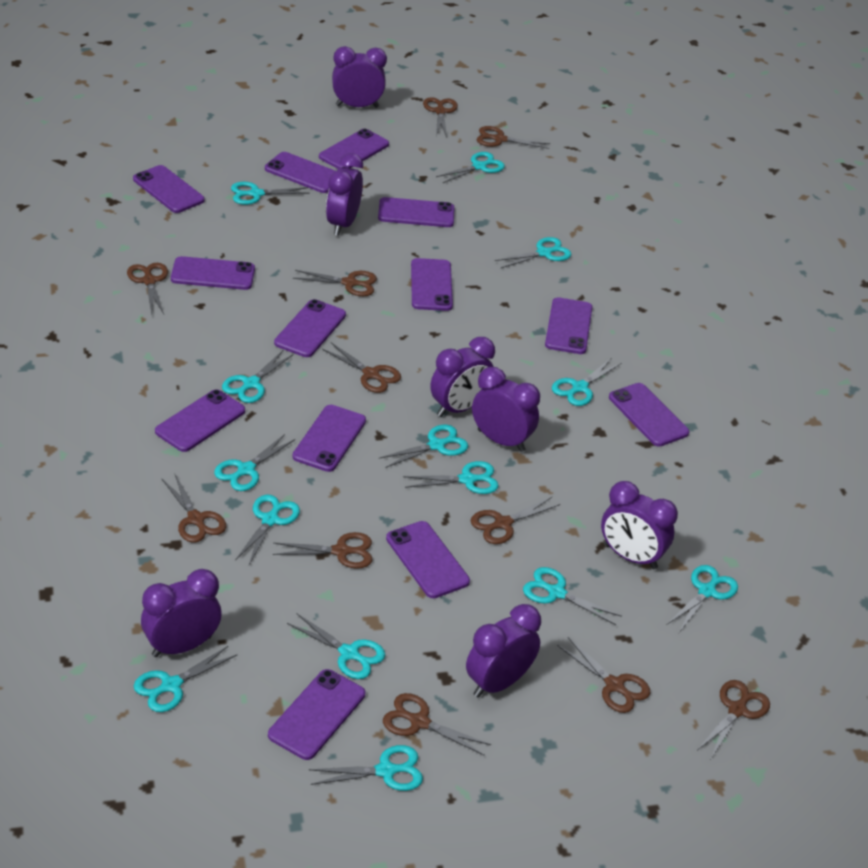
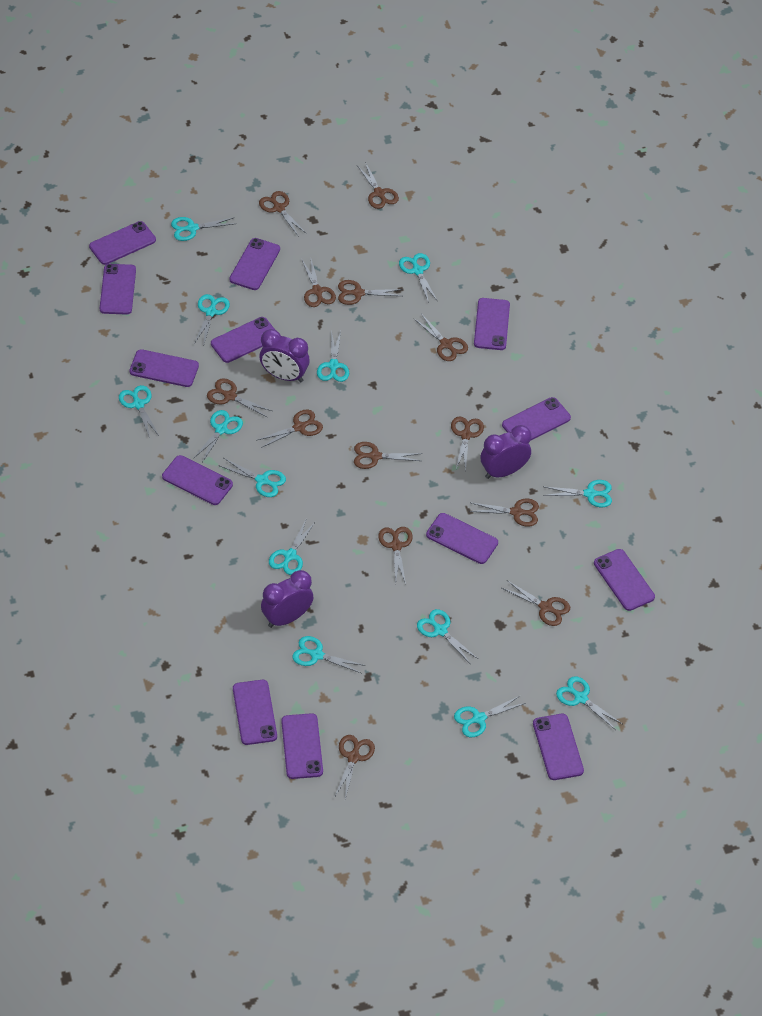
brown scissors: [127,263,168,315] [162,475,226,543] [273,532,372,569] [293,270,377,296] [322,343,401,393] [383,693,491,756] [423,97,458,137] [470,497,561,544] [477,126,550,149] [557,637,650,713] [698,680,770,759] = 11 -> [207,379,272,417] [256,409,323,448] [259,191,307,237] [302,259,336,307] [334,735,375,799] [338,280,403,305] [354,442,422,469] [357,162,399,209] [378,527,413,584] [414,314,468,361] [451,416,484,472] [469,498,539,527] [502,580,570,626] = 13
purple clock: [141,569,222,657] [326,153,363,236] [332,46,387,108] [430,337,495,417] [466,604,541,698] [472,367,540,452] [601,481,678,569] = 7 -> [259,329,310,382] [261,570,314,628] [480,425,531,479] = 3
turquoise scissors: [134,646,237,712] [214,434,295,491] [222,350,294,403] [231,182,310,205] [235,495,300,565] [287,613,385,679] [309,745,423,791] [379,425,468,468] [403,461,499,494] [436,152,505,184] [495,237,572,268] [523,567,622,625] [552,358,621,406] [666,565,738,633] = 14 -> [119,385,160,438] [171,217,235,241] [193,410,243,462] [194,294,230,344] [218,458,286,497] [269,520,316,575] [292,636,366,673] [317,330,349,382] [399,253,437,303] [417,609,478,663] [454,695,526,737] [543,480,612,507] [556,677,622,730] = 13

